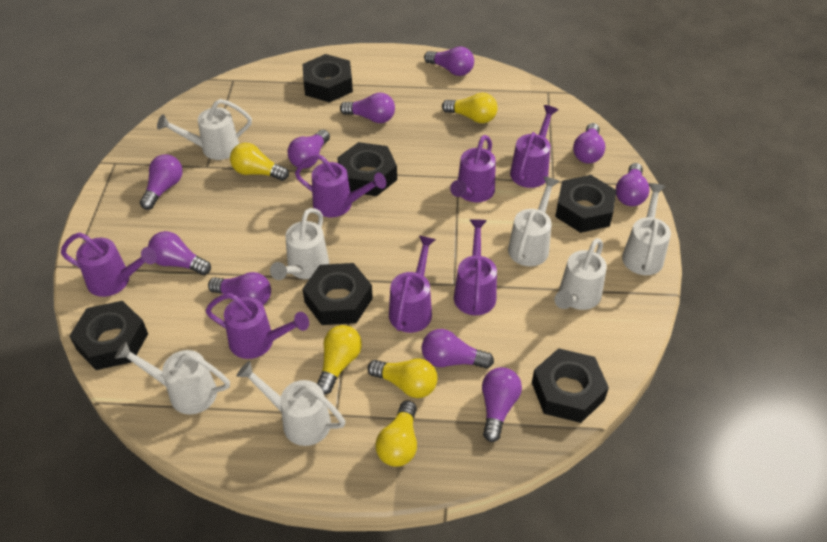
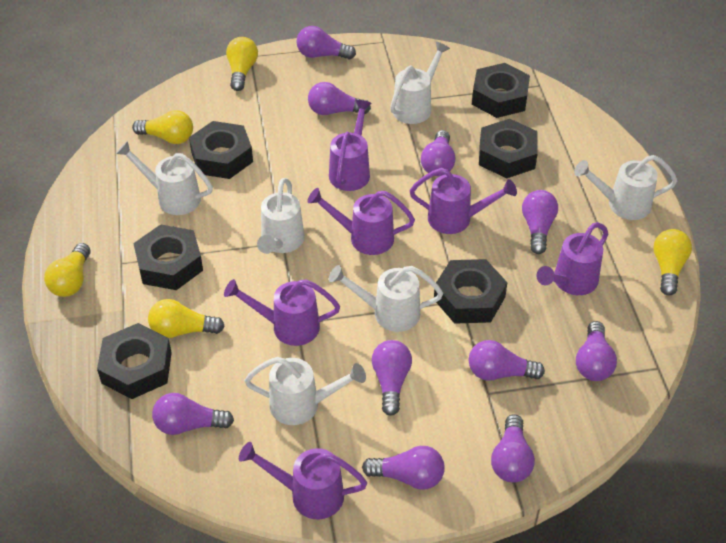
purple watering can: [61,232,157,297] [205,293,309,359] [295,154,386,217] [389,236,436,333] [450,135,496,202] [454,219,497,315] [510,105,558,188] = 7 -> [224,279,340,346] [239,442,367,519] [307,188,415,255] [329,100,372,191] [410,168,517,234] [536,222,608,295] = 6
white watering can: [115,341,230,414] [157,99,252,160] [236,361,346,446] [270,208,329,280] [508,176,560,266] [554,238,607,310] [622,183,671,275] = 7 -> [116,141,213,215] [244,357,366,425] [257,178,305,254] [329,265,443,332] [390,41,450,124] [574,155,677,220] = 6

